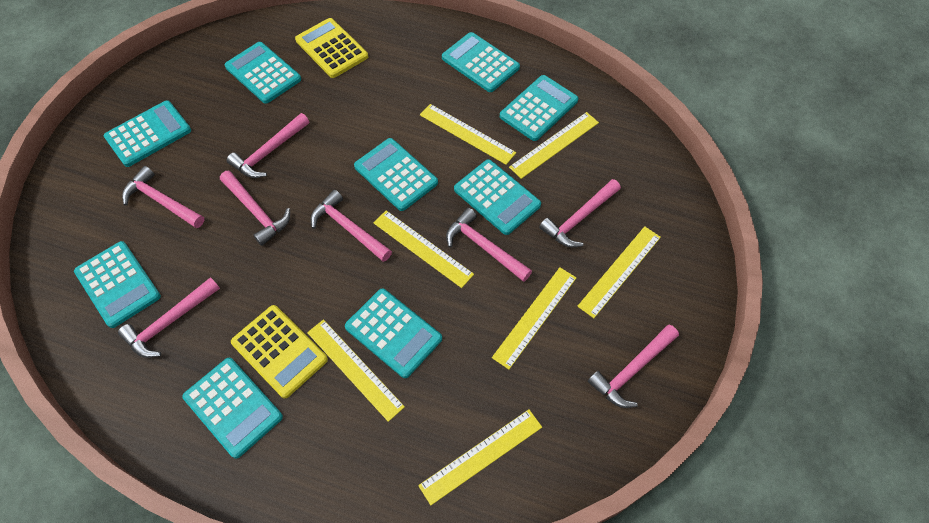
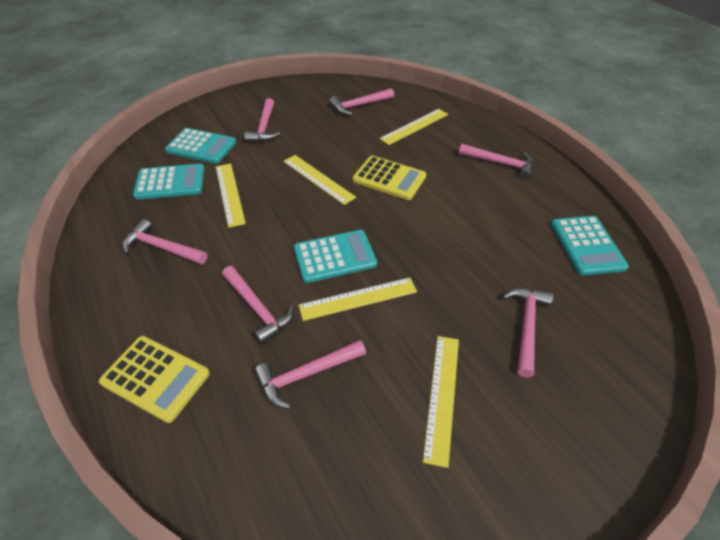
pink hammer: [118,277,220,358] [122,166,204,228] [220,171,290,246] [227,113,309,178] [311,190,392,262] [446,208,532,282] [539,179,621,247] [588,324,679,408] = 8 -> [123,219,207,264] [222,266,294,344] [244,98,280,142] [254,340,366,409] [329,88,394,115] [459,144,534,179] [503,288,553,378] = 7
turquoise calculator: [74,241,161,328] [104,100,191,167] [182,358,283,459] [225,42,301,104] [345,289,442,378] [354,138,438,211] [442,32,520,92] [454,159,541,235] [500,75,578,141] = 9 -> [133,164,205,200] [165,128,236,164] [294,230,377,283] [551,216,629,275] = 4
yellow ruler: [307,319,405,422] [373,210,474,288] [418,409,542,505] [420,104,516,165] [492,267,577,370] [509,112,599,179] [577,226,661,318] = 7 -> [216,164,246,228] [283,155,356,205] [299,277,417,321] [379,109,448,145] [423,336,459,468] = 5

